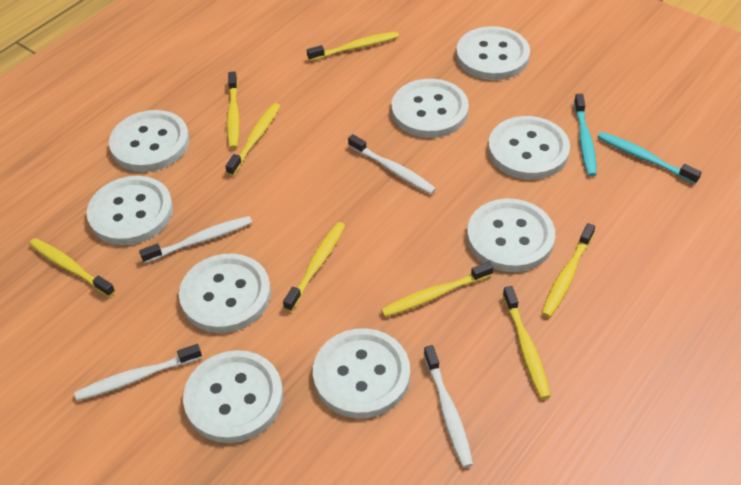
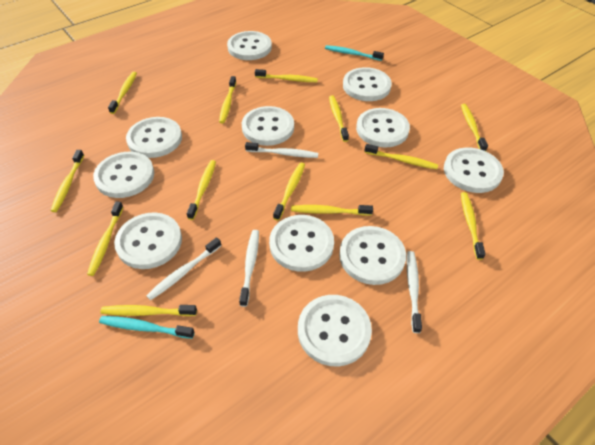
white button: [87,176,173,245] [109,110,190,172] [179,253,271,333] [183,350,283,443] [313,328,410,418] [392,79,469,138] [456,26,530,80] [467,198,555,272] [488,116,570,180] = 9 -> [93,152,154,198] [114,212,182,269] [126,117,182,158] [227,31,272,60] [242,106,294,146] [269,215,334,272] [298,295,372,366] [339,226,406,285] [343,67,392,101] [356,108,410,147] [444,147,504,193] = 11
yellow toothbrush: [29,238,115,297] [225,103,280,176] [227,71,240,149] [283,222,345,312] [307,31,399,61] [381,262,493,317] [503,286,551,399] [542,223,595,318] = 8 -> [51,150,84,212] [87,201,123,276] [100,305,197,316] [108,72,137,114] [187,160,216,220] [219,76,236,124] [255,69,318,82] [273,163,305,221] [291,205,373,216] [329,95,349,142] [364,144,438,169] [461,104,488,151] [461,192,486,260] = 13

